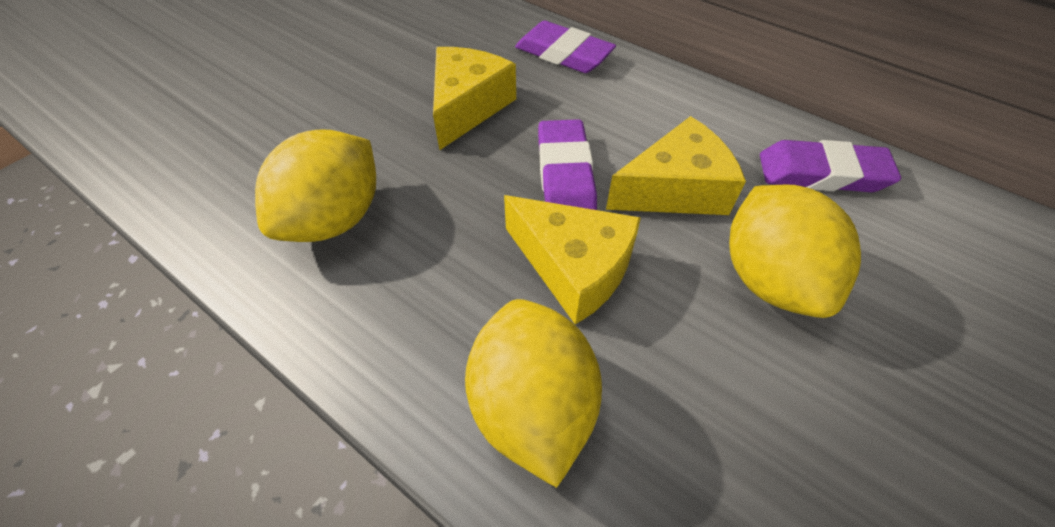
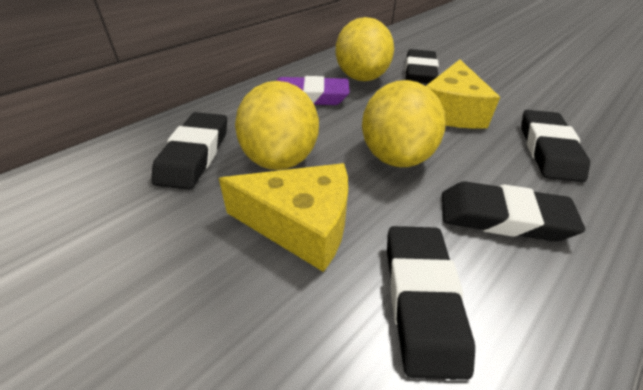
black eraser: none = 0 -> [151,112,227,190] [387,226,475,380] [405,49,439,84] [442,182,585,241] [521,110,590,183] = 5
purple eraser: [515,21,616,73] [538,119,597,210] [760,140,901,192] = 3 -> [276,76,350,105] = 1
yellow cheese: [433,47,516,150] [504,195,641,325] [606,116,746,215] = 3 -> [219,163,348,272] [426,59,500,129] = 2

